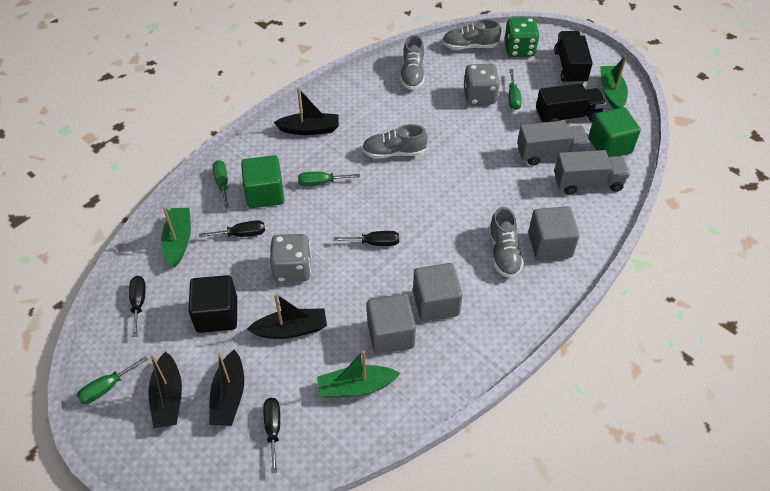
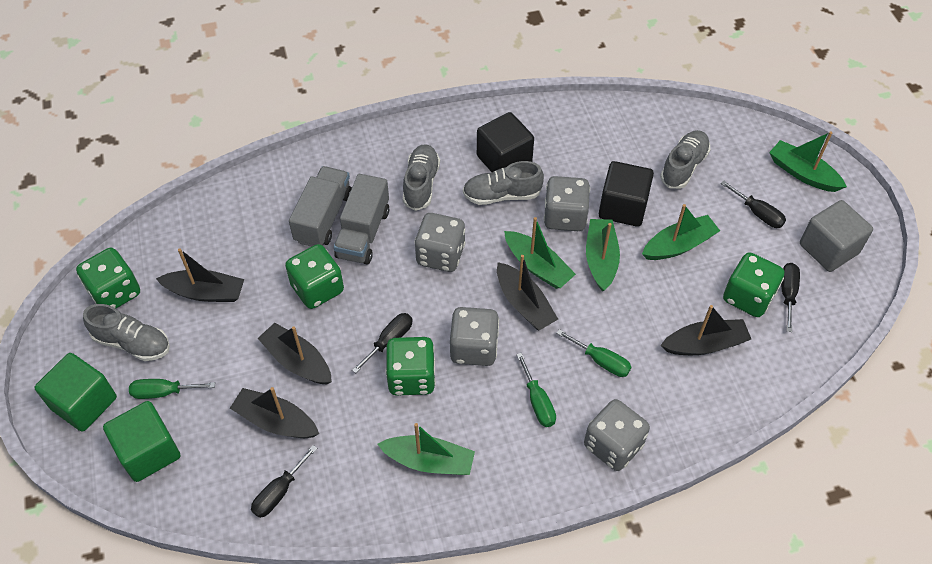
black boat: [148,351,182,428] [209,349,244,426] [247,294,327,339] [273,88,339,135] = 4 -> [156,248,244,302] [230,387,319,438] [258,323,332,385] [497,255,558,330] [661,305,751,355] = 5
black cube: [188,275,237,333] = 1 -> [477,112,534,172] [599,161,654,227] = 2
black truck: [536,83,606,123] [554,31,593,84] = 2 -> none = 0
green boat: [161,207,191,267] [317,350,401,398] [600,55,628,109] = 3 -> [377,423,475,475] [504,217,576,289] [586,219,620,292] [642,204,720,260] [769,131,847,192] = 5
green dice: [504,18,540,57] = 1 -> [76,248,140,309] [285,244,344,309] [385,337,436,396] [723,252,785,317] = 4
green screwdriver: [77,356,148,404] [213,160,229,209] [298,172,360,186] [509,69,522,110] = 4 -> [129,379,215,399] [516,353,556,427] [556,329,631,377] = 3
grey cube: [367,294,416,354] [413,263,463,322] [528,206,580,261] = 3 -> [800,200,873,272] = 1
grey dice: [270,234,312,282] [464,64,500,105] = 2 -> [414,213,466,272] [450,307,499,366] [544,176,590,231] [584,399,650,471] = 4

